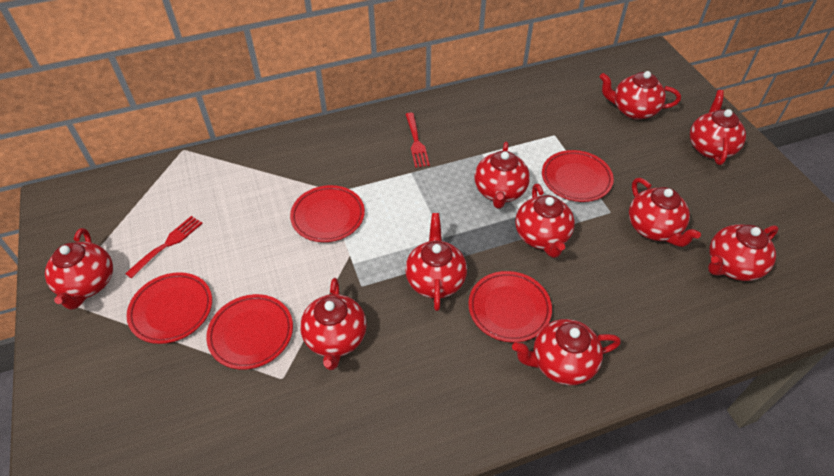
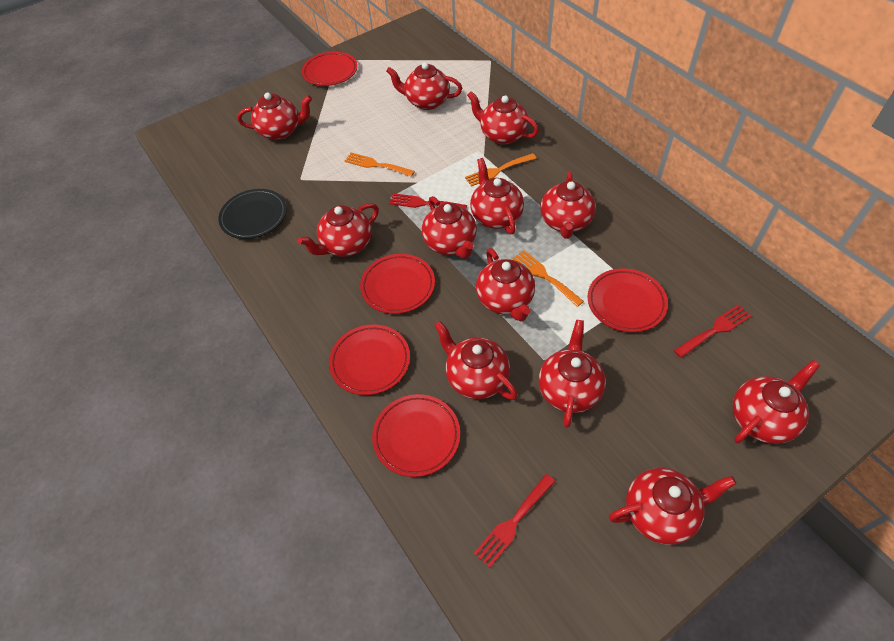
black plate: none = 0 -> [218,189,287,239] = 1
orange fork: none = 0 -> [345,153,415,177] [465,153,537,187] [513,250,584,307] = 3
red fork: [125,216,203,279] [405,113,430,168] = 2 -> [389,193,467,209] [474,474,555,568] [674,304,751,358] = 3
red teapot: [45,228,113,310] [300,278,367,370] [405,213,467,311] [475,142,530,209] [512,319,621,385] [515,184,575,258] [600,71,681,120] [629,178,701,247] [690,90,746,165] [708,224,779,281] = 10 -> [237,93,312,140] [298,203,379,257] [386,62,462,110] [422,196,477,259] [434,321,517,400] [467,91,539,145] [470,158,524,234] [476,248,535,321] [539,320,606,428] [540,172,596,239] [609,468,737,545] [732,360,820,444] = 12

